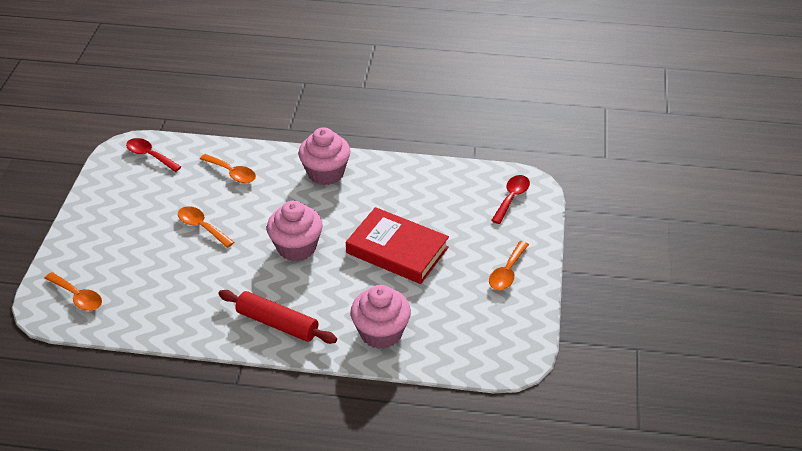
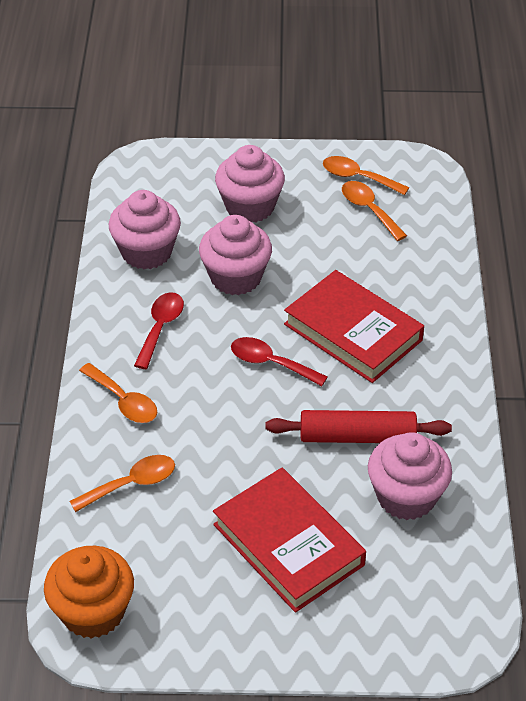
orange cupcake: none = 0 -> [44,546,134,639] = 1
pink cupcake: [267,201,323,261] [298,127,350,185] [350,285,411,349] = 3 -> [109,190,181,269] [199,215,272,295] [215,145,285,222] [368,432,452,520] = 4
red book: [346,207,449,284] = 1 -> [213,468,366,613] [284,270,424,383] = 2

